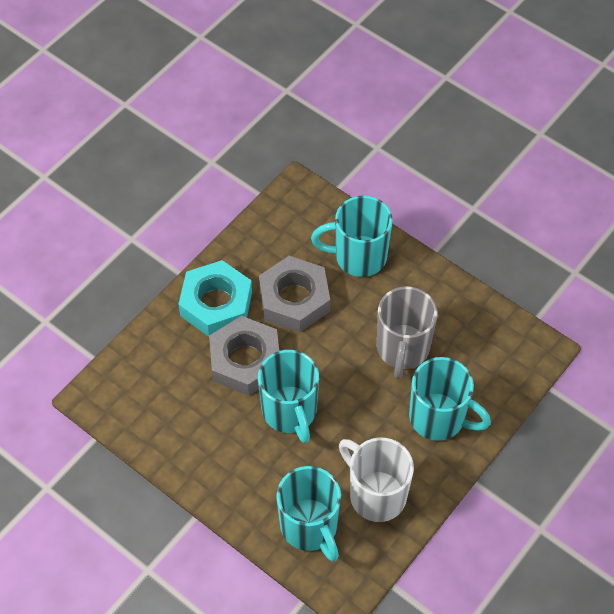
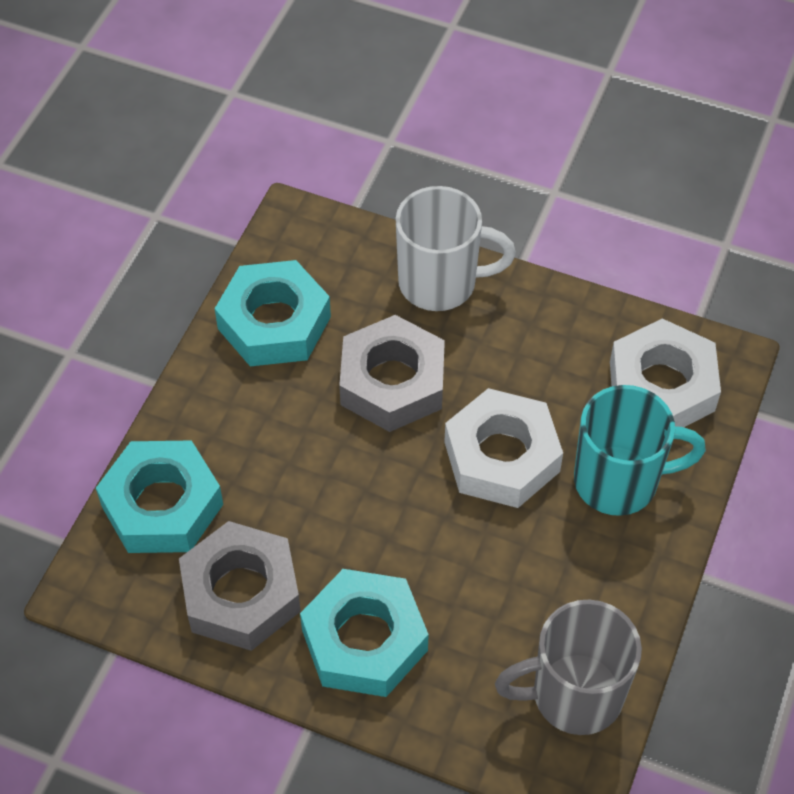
turquoise mug: [258,350,319,443] [276,466,341,562] [311,196,393,277] [409,357,491,441] = 4 -> [574,385,706,516] = 1
turquoise nut: [178,260,252,337] = 1 -> [96,440,223,553] [215,260,331,366] [300,569,429,697] = 3
white nut: none = 0 -> [444,388,563,508] [610,318,721,427] = 2

